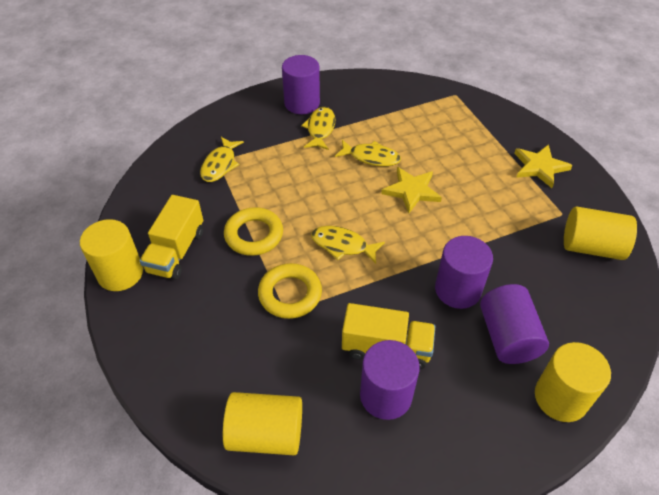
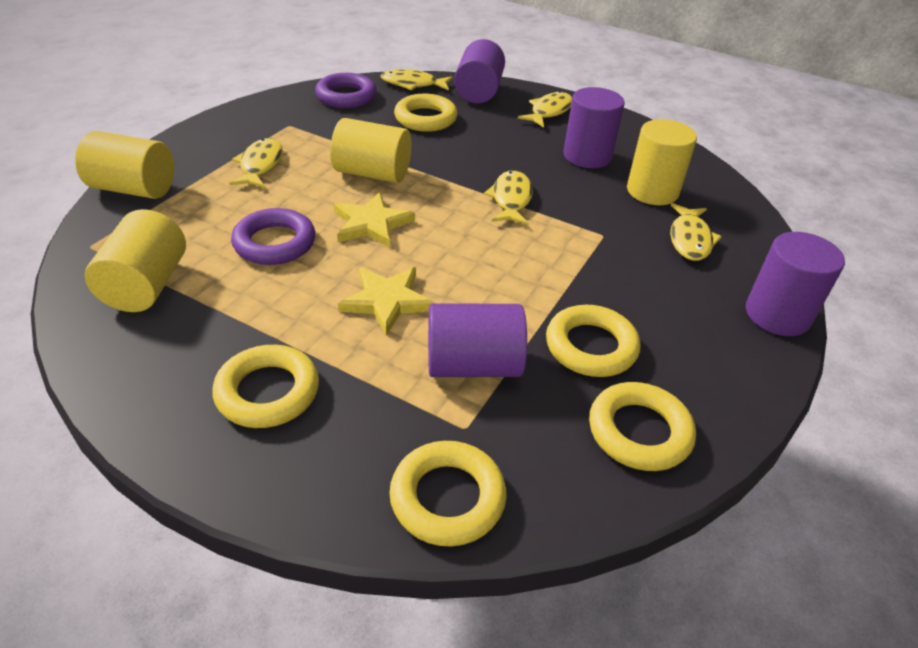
purple ring: none = 0 -> [231,208,316,265] [315,73,377,108] = 2
yellow fish: [200,137,244,182] [301,107,335,150] [311,226,385,264] [335,140,401,166] = 4 -> [229,138,283,188] [381,69,453,90] [484,170,533,225] [518,91,572,128] [670,203,722,261] = 5
yellow ring: [224,207,283,256] [258,263,322,319] = 2 -> [213,345,319,428] [389,441,507,546] [394,94,458,132] [546,305,640,377] [589,382,696,471] = 5
yellow truck: [140,195,203,280] [342,303,435,369] = 2 -> none = 0

